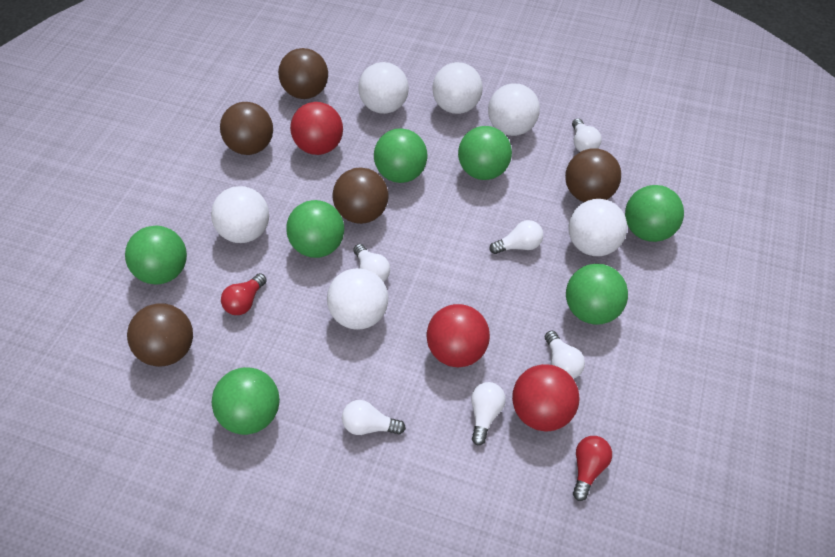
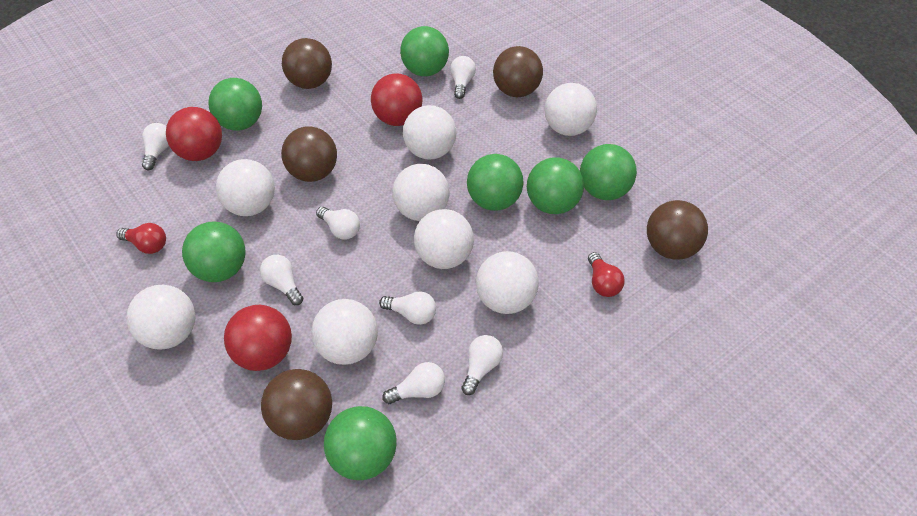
white ball: [211,186,269,243] [327,268,388,330] [358,62,409,114] [432,62,483,114] [488,84,540,136] [568,199,627,256] = 6 -> [126,285,195,350] [216,159,275,216] [311,299,378,365] [392,164,449,221] [403,105,457,159] [414,209,474,269] [476,251,539,314] [544,83,597,136] = 8
white light bulb: [342,400,406,435] [353,244,390,282] [471,382,506,446] [490,220,543,254] [545,330,585,379] [572,118,601,152] = 6 -> [142,123,169,170] [260,255,303,305] [316,207,360,240] [379,291,436,325] [383,362,445,404] [450,56,476,99] [461,335,503,395] = 7

